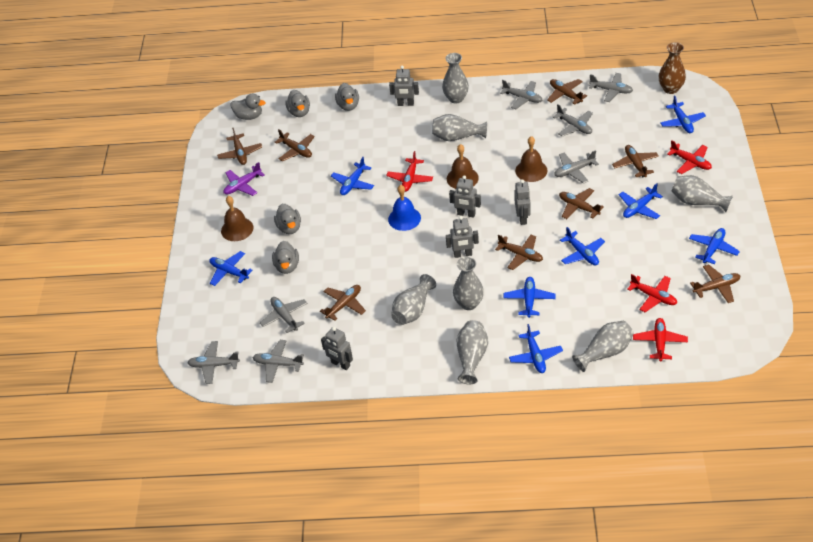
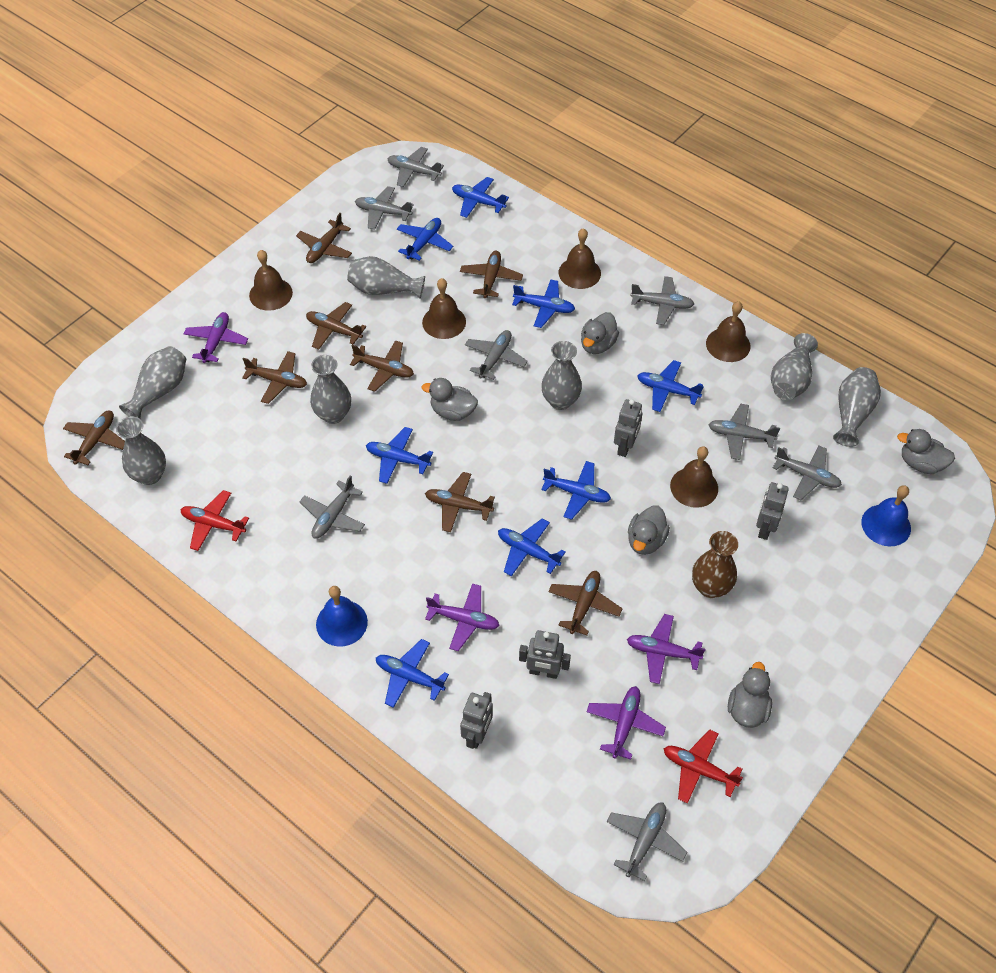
blue bell: [388,185,421,231] = 1 -> [316,586,368,646] [861,485,911,546] = 2
brown bell: [221,196,253,241] [447,144,479,189] [515,136,547,182] = 3 -> [249,250,293,311] [422,278,466,339] [559,228,601,289] [670,447,718,508] [706,301,751,362] = 5
grey plane: [187,341,240,384] [252,340,304,383] [260,297,307,333] [500,80,542,109] [553,104,593,137] [554,150,599,184] [589,73,633,102] = 7 -> [300,475,365,539] [355,186,414,230] [387,147,444,187] [465,330,528,380] [607,802,687,881] [630,276,694,325] [708,404,780,460] [773,445,842,500] = 8
grey robot: [321,327,353,370] [389,65,419,106] [446,216,479,258] [449,175,481,218] [514,179,531,225] = 5 -> [460,692,493,749] [519,630,571,679] [614,399,642,457] [756,482,789,540] = 4
purple plane: [223,162,265,196] = 1 -> [183,312,248,363] [425,584,500,651] [587,686,666,760] [627,614,705,684] = 4
red plane: [386,151,433,192] [627,274,677,312] [633,318,688,362] [667,140,712,174] = 4 -> [181,490,249,551] [664,729,743,804] = 2

